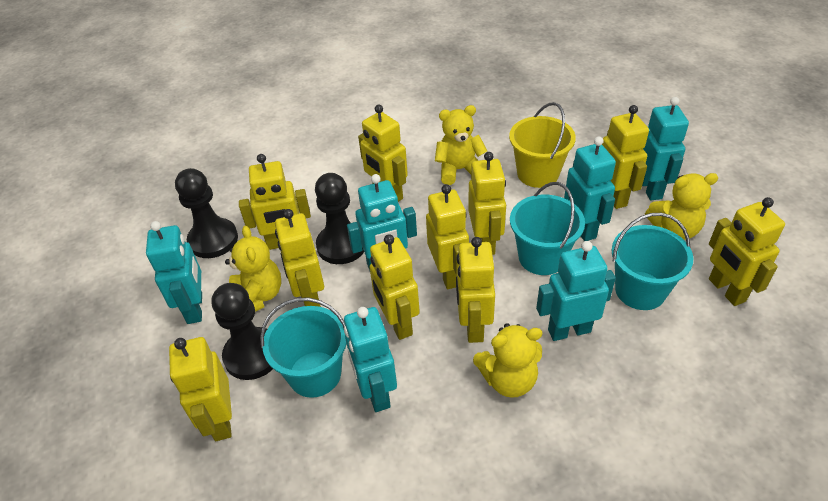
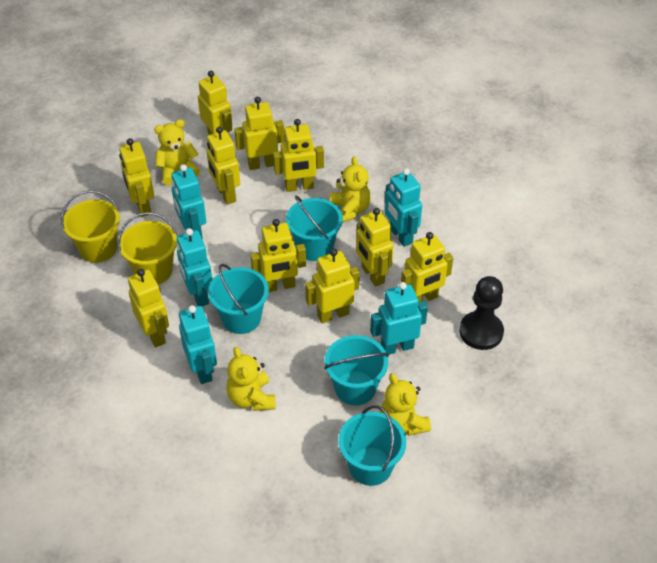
black pawn: [175,168,238,258] [212,283,273,380] [315,173,364,264] = 3 -> [459,276,504,350] = 1
turquoise bucket: [260,298,346,398] [510,182,585,275] [612,213,693,310] = 3 -> [208,264,269,334] [286,195,343,261] [324,335,389,405] [339,405,406,486] = 4
turquoise robot: [146,221,202,324] [344,307,397,412] [347,174,417,271] [536,241,616,341] [564,137,616,241] [642,97,689,200] = 6 -> [171,164,206,240] [177,228,212,306] [179,305,217,384] [370,282,428,355] [385,168,422,247] = 5
yellow bucket: [509,102,576,188] = 1 -> [61,190,120,263] [118,212,177,284] = 2

